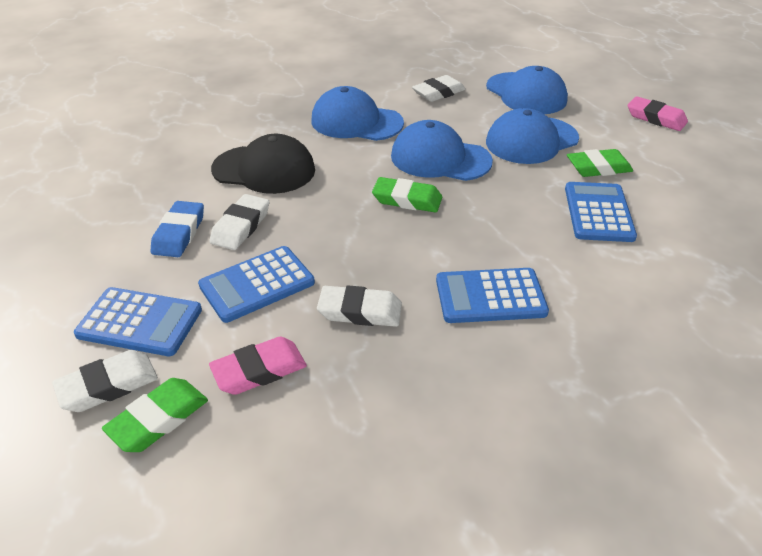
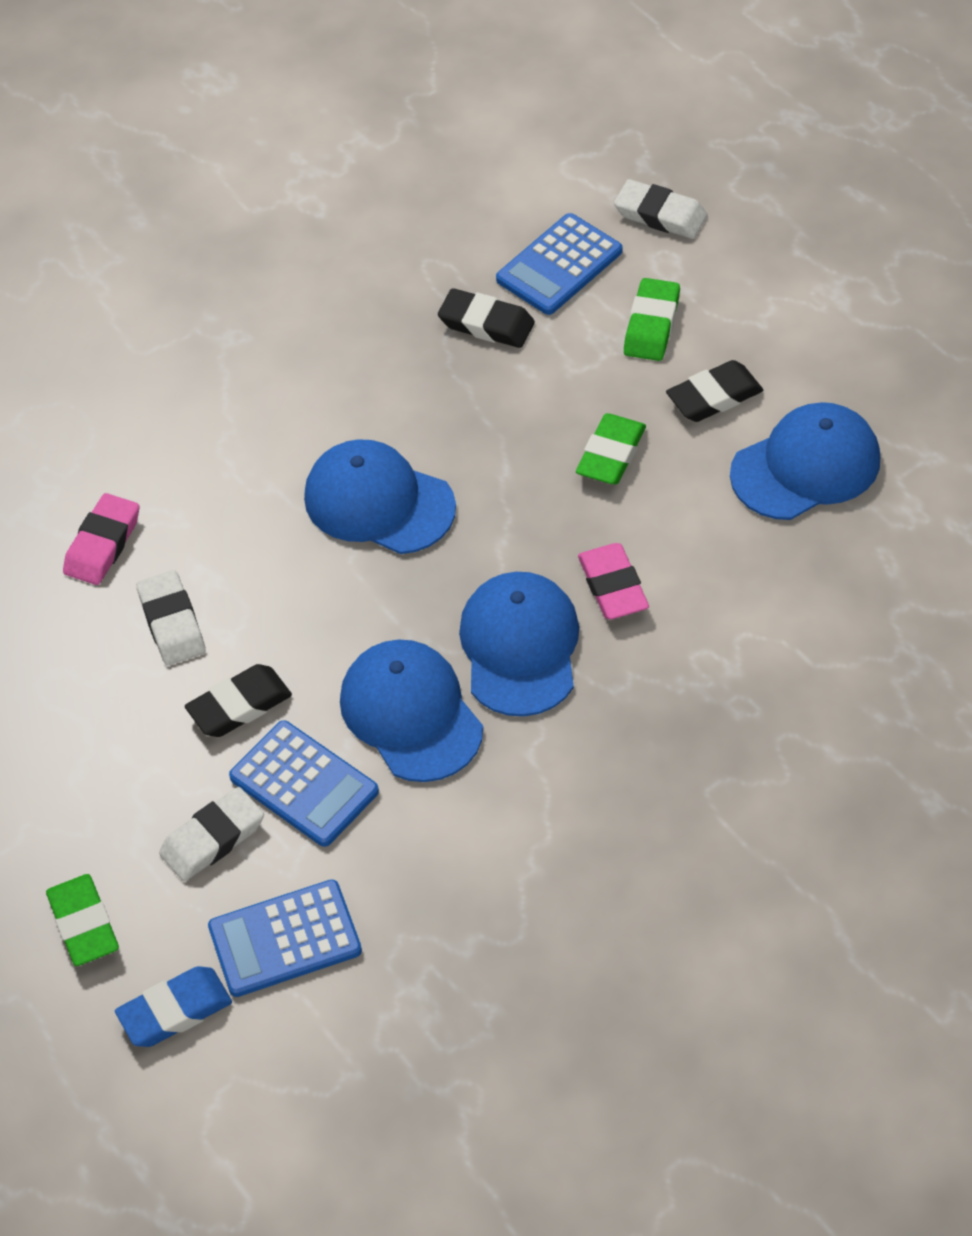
black cap: [211,134,315,194] = 1 -> none = 0
black eraser: none = 0 -> [185,664,292,737] [438,288,535,348] [666,360,763,422] = 3
blue calculator: [74,287,202,356] [198,246,315,323] [436,268,549,323] [565,182,637,242] = 4 -> [208,879,362,997] [229,720,379,847] [496,213,622,315] = 3
white eraser: [52,350,158,412] [210,194,269,250] [317,285,402,327] [412,75,466,102] = 4 -> [136,570,206,666] [159,787,264,881] [614,179,708,239] = 3

